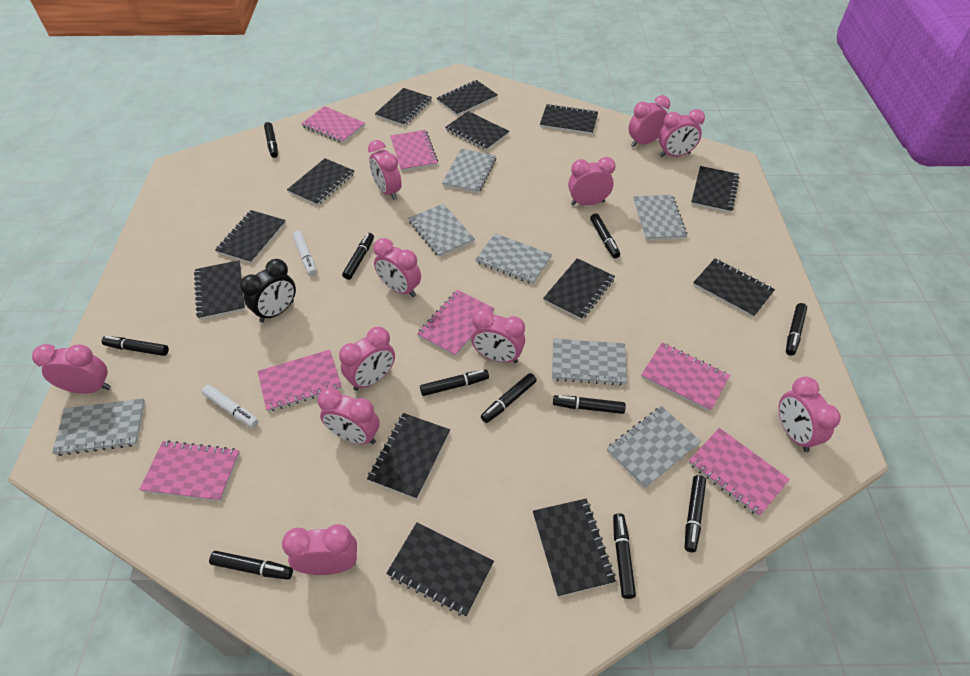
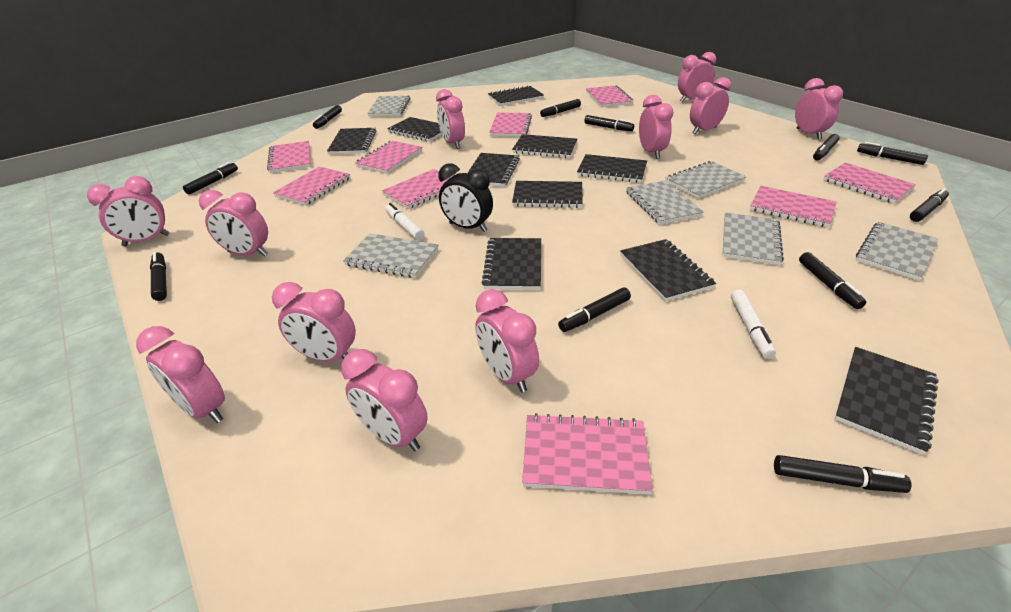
black notebook: [194,260,245,320] [215,210,286,264] [287,158,354,206] [367,413,450,499] [375,88,432,126] [386,522,494,617] [437,80,498,116] [445,111,509,151] [533,499,616,597] [540,104,598,135] [543,258,615,320] [691,166,740,213] [693,258,775,318] = 13 -> [327,128,377,154] [387,117,442,142] [468,153,520,187] [481,238,541,290] [488,85,544,106] [512,134,577,158] [512,181,583,208] [577,154,647,183] [620,239,716,301] [835,347,939,455] = 10
grey notebook: [52,398,145,456] [408,204,475,257] [442,149,496,193] [475,233,552,284] [552,339,627,386] [607,406,701,488] [633,195,687,241] = 7 -> [343,233,438,278] [367,96,410,116] [626,181,704,224] [666,161,746,199] [722,213,784,265] [856,222,938,281] = 6
pink notebook: [139,440,240,501] [258,350,342,412] [301,106,365,144] [390,130,438,172] [417,290,495,357] [641,342,730,412] [689,428,790,517] = 7 -> [267,141,311,173] [273,166,350,205] [355,141,422,174] [382,169,451,209] [489,113,532,137] [522,413,653,494] [586,85,633,107] [750,186,837,227] [823,163,916,203] = 9

